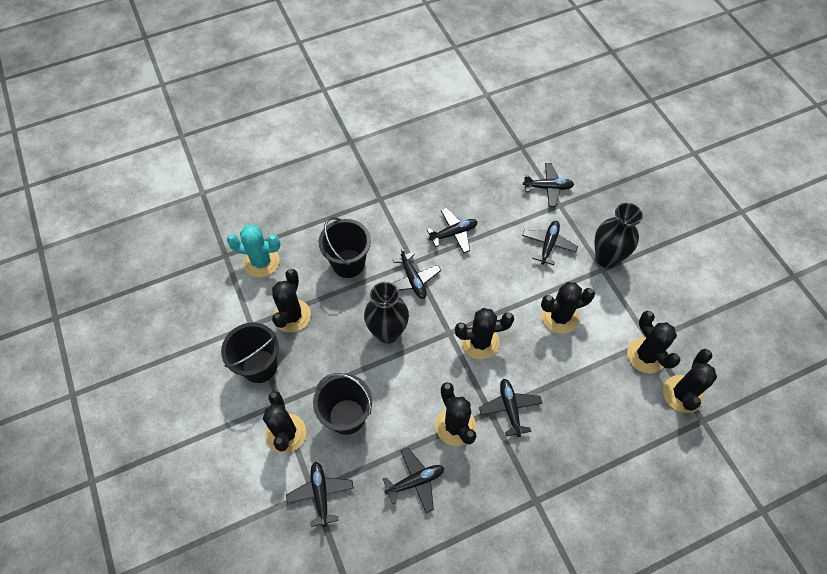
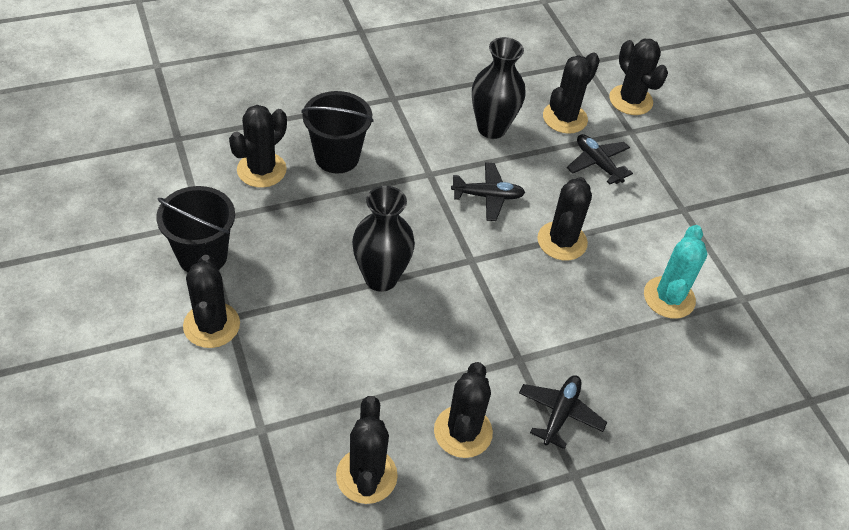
black bucket: [221,323,279,383] [313,373,372,435] [319,217,371,278] = 3 -> [156,186,235,272] [302,91,374,174] = 2
black plane: [286,462,354,527] [383,448,444,513] [392,248,441,299] [427,208,478,253] [479,379,542,437] [522,221,578,265] [523,163,574,207] = 7 -> [451,162,525,221] [519,375,607,449] [567,134,633,185] = 3

